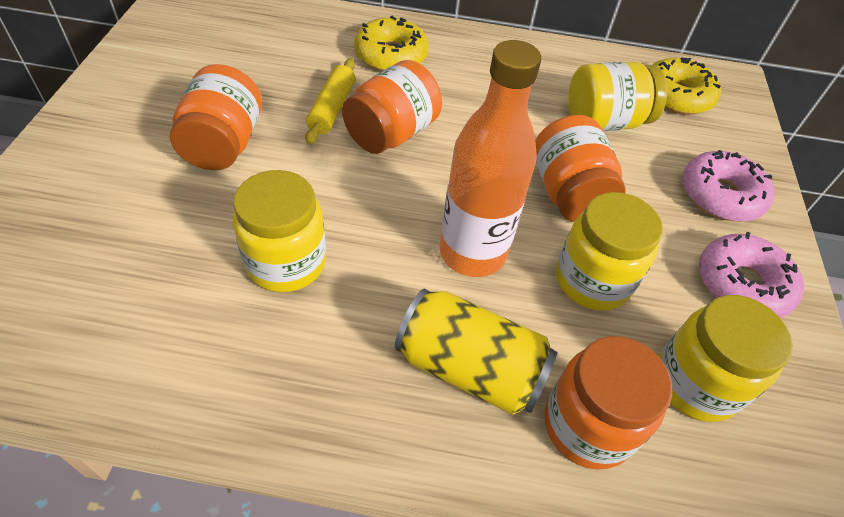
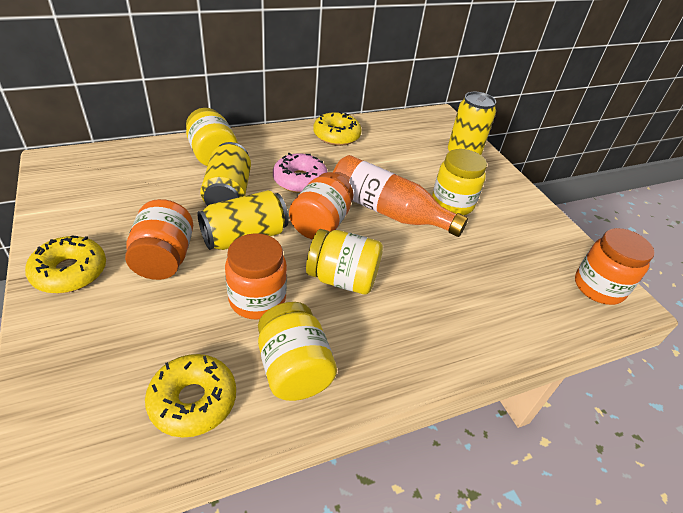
pink donut: [682,150,774,222] [699,232,804,318] = 2 -> [273,153,328,193] = 1
yellow can: [395,289,558,415] = 1 -> [197,190,289,250] [200,142,251,206] [448,92,496,155] = 3
yellow donut: [354,16,429,71] [653,57,721,115] = 2 -> [25,235,106,293] [145,354,236,438] [313,111,362,146] = 3
yellow rolling pin: [305,58,355,145] = 1 -> none = 0

